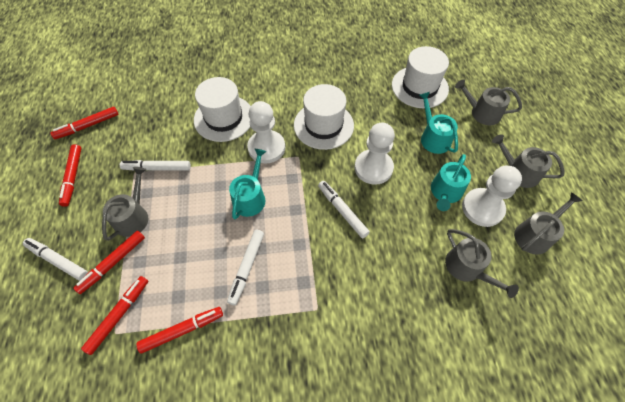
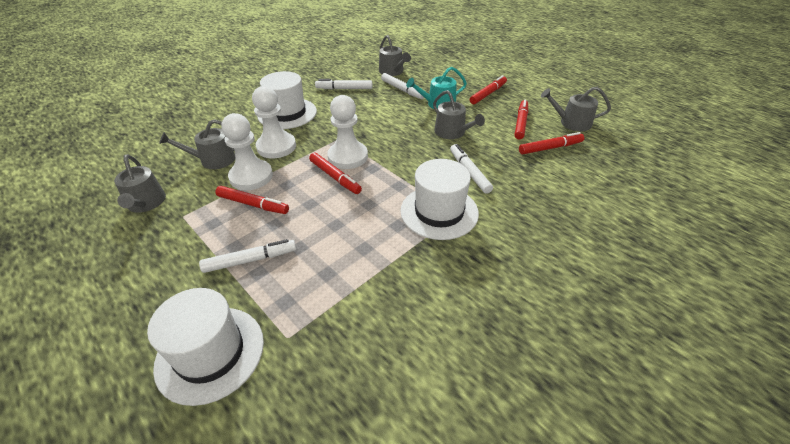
turquoise watering can: [229,149,266,219] [419,92,458,154] [431,154,471,211] = 3 -> [406,67,467,109] = 1

